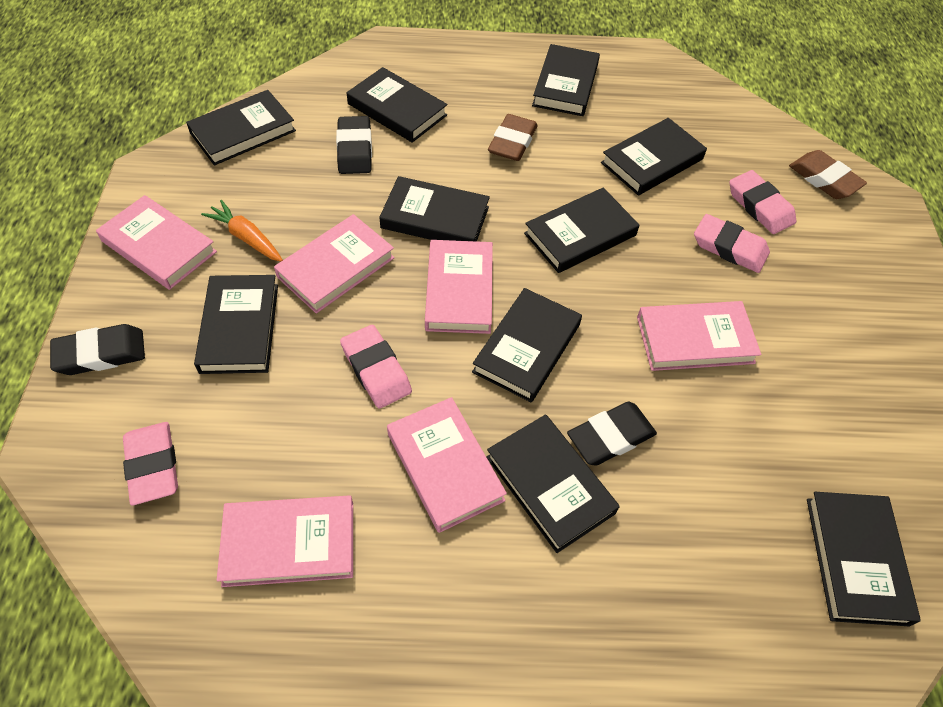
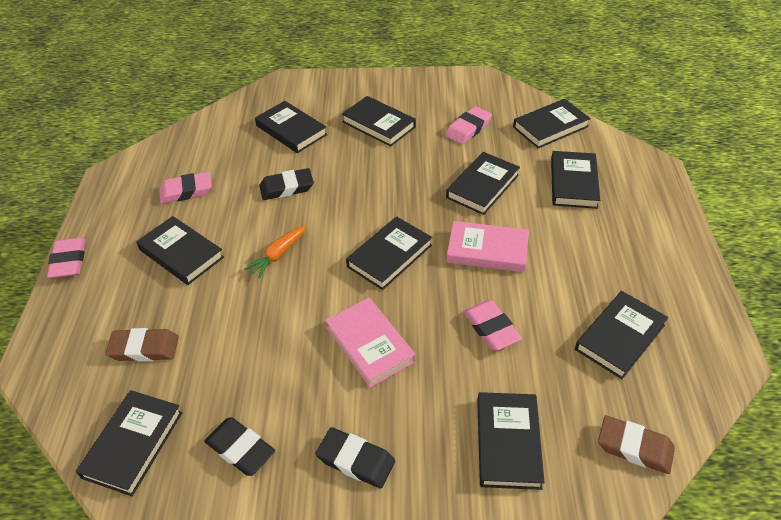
pink book: [96,195,217,290] [217,495,353,587] [274,214,395,314] [387,397,507,533] [425,240,493,334] [637,301,761,371] = 6 -> [325,298,416,388] [447,221,529,272] = 2

